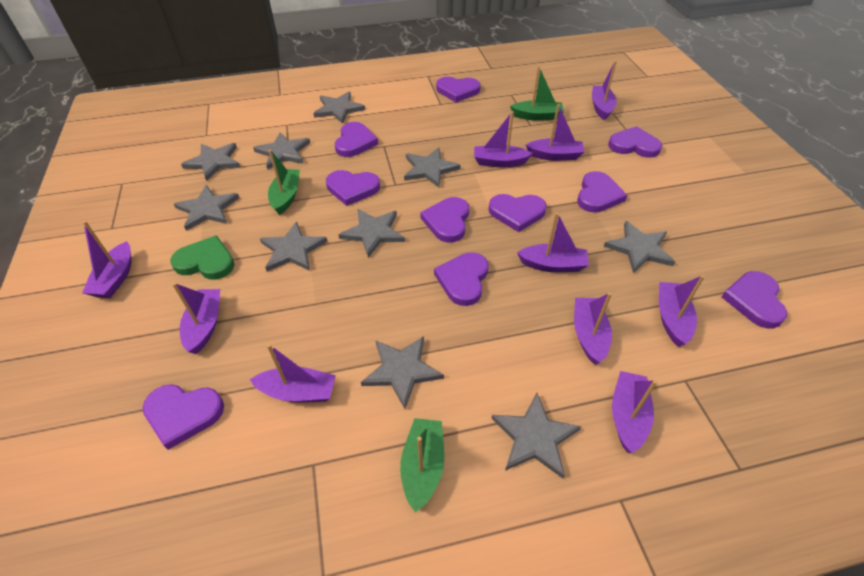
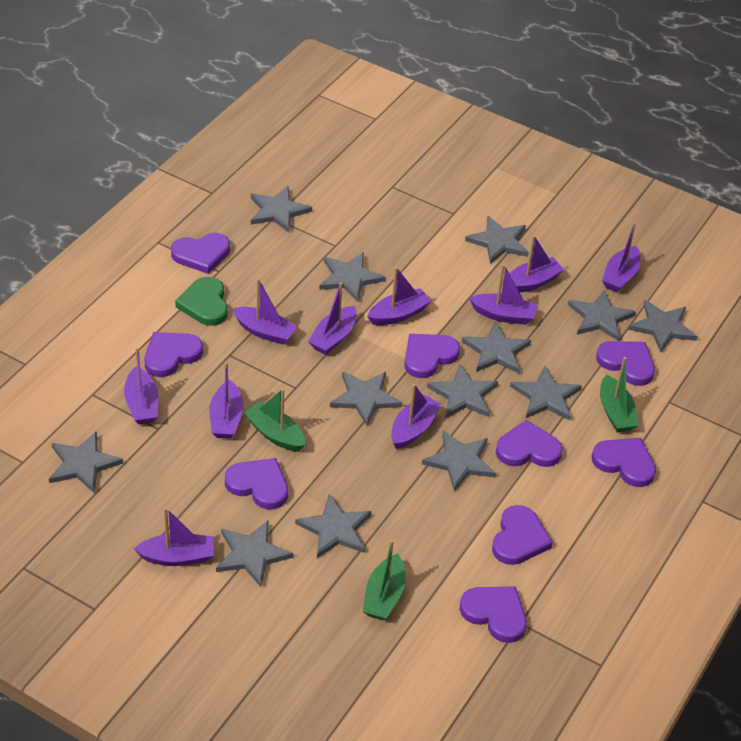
grey star: [174,185,239,231] [181,143,240,181] [253,132,310,170] [260,221,328,272] [313,92,365,124] [338,209,405,258] [361,336,444,409] [404,148,461,187] [492,393,581,478] [604,221,675,273] = 10 -> [49,431,123,493] [216,521,294,587] [251,186,312,232] [295,494,372,558] [319,252,385,302] [330,372,402,426] [422,431,496,491] [427,364,498,418] [461,321,531,374] [465,216,529,264] [510,366,582,420] [568,290,636,341] [628,300,698,352] = 13
purple heart: [143,384,224,450] [326,170,380,206] [335,122,378,157] [420,197,469,242] [434,252,488,306] [436,77,481,102] [488,194,547,232] [577,171,627,213] [608,126,662,158] [722,271,787,328] = 10 -> [144,332,203,377] [171,233,230,274] [225,458,288,509] [404,334,460,378] [460,586,527,643] [492,505,553,565] [496,420,563,467] [591,438,656,487] [596,341,655,386] = 9

